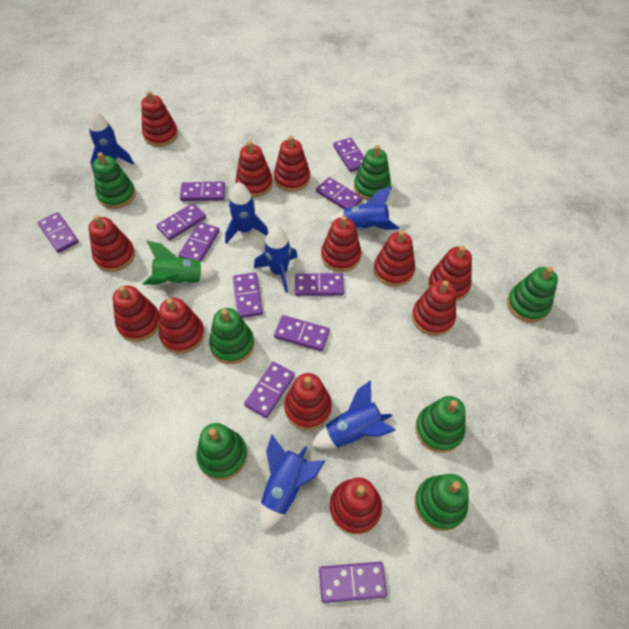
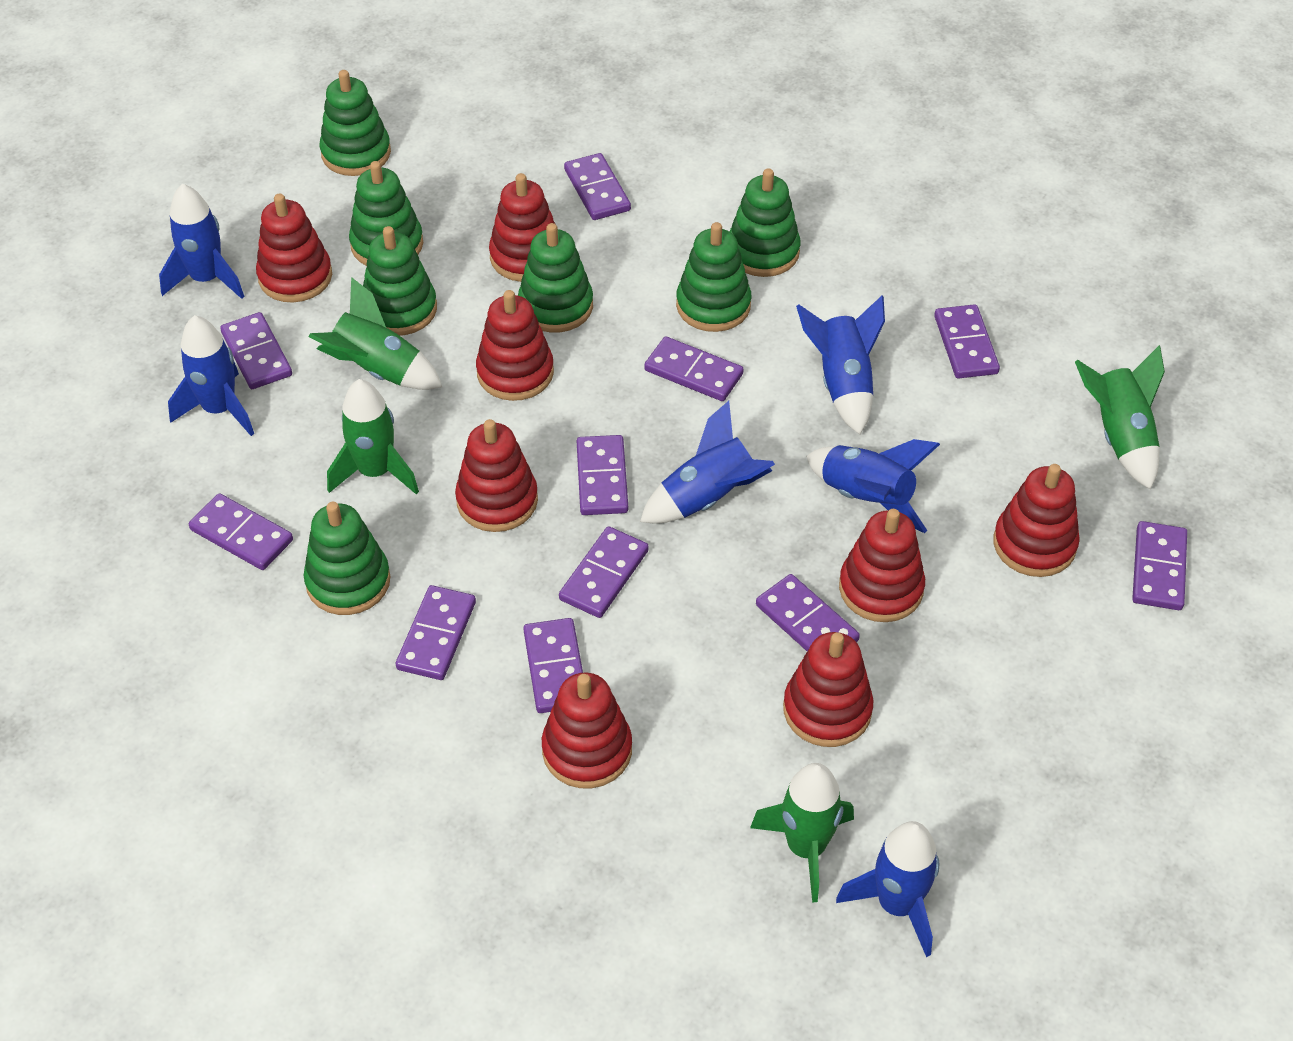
green rocket: [142,241,218,285] = 1 -> [309,277,442,390] [327,379,419,494] [750,763,854,903] [1075,345,1165,490] = 4
red stacking toy: [88,215,135,272] [113,285,159,342] [141,91,178,147] [159,298,205,354] [236,141,273,197] [274,136,310,192] [284,373,332,430] [321,216,361,272] [330,478,382,535] [374,231,415,287] [412,280,456,336] [428,246,472,301] = 12 -> [256,193,332,302] [455,419,538,532] [476,290,554,401] [489,173,555,282] [542,673,632,788] [783,632,873,747] [839,509,925,622] [993,464,1080,577] = 8

